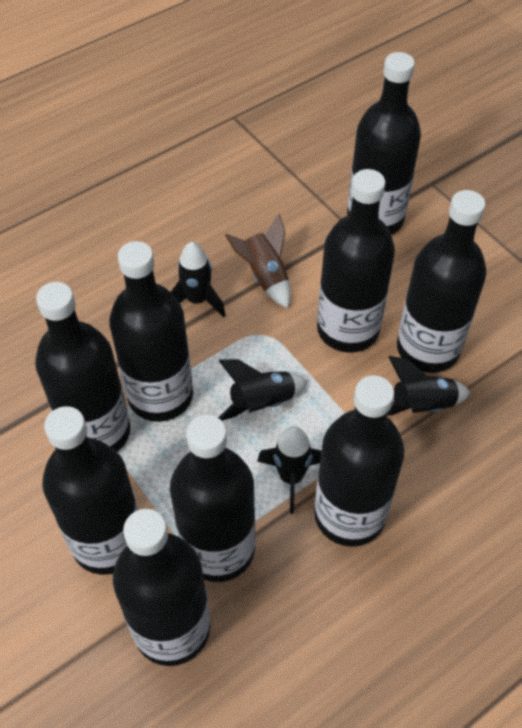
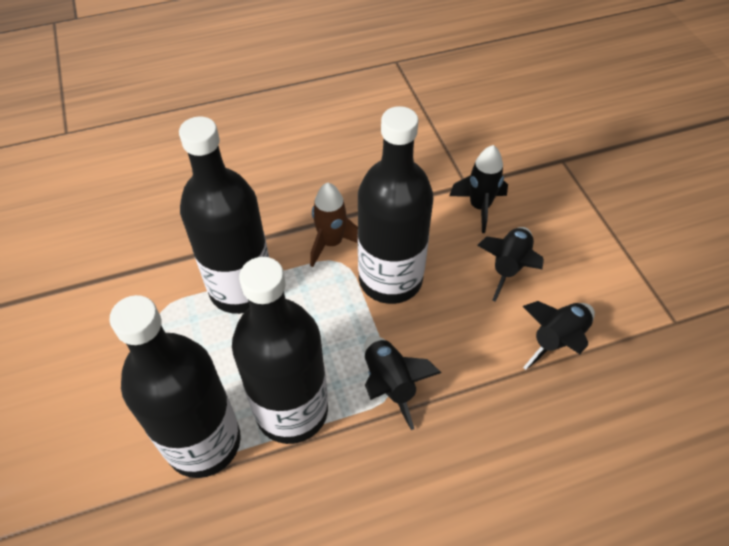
black bottle: [35,282,131,452] [42,406,138,575] [109,241,193,422] [113,509,210,666] [170,415,255,582] [314,375,404,547] [317,169,395,353] [347,52,421,235] [397,190,486,373] = 9 -> [110,295,241,478] [179,116,269,314] [232,257,328,444] [358,106,434,304] = 4

